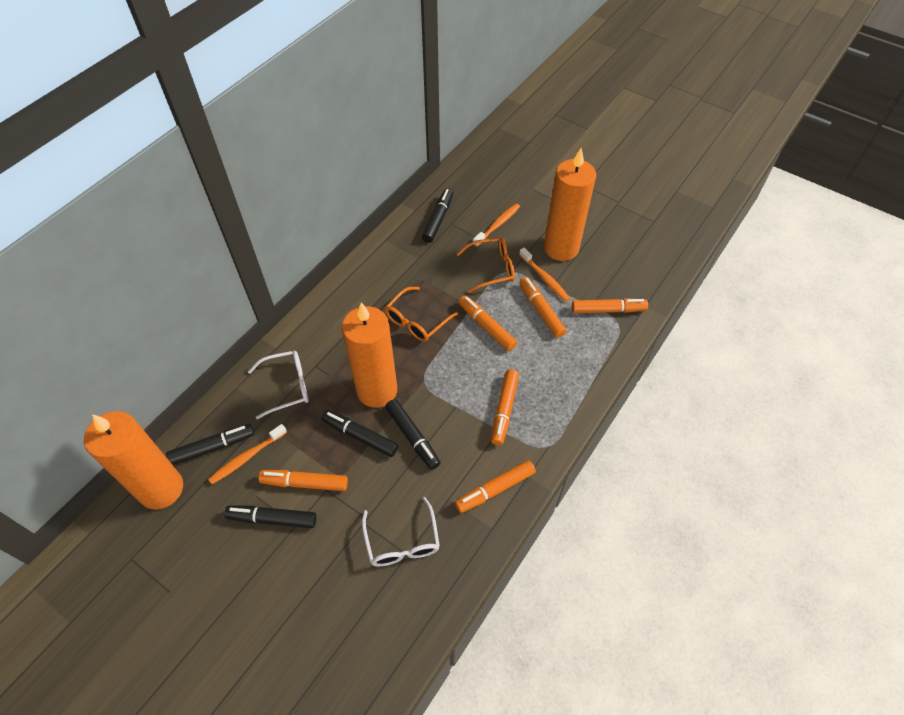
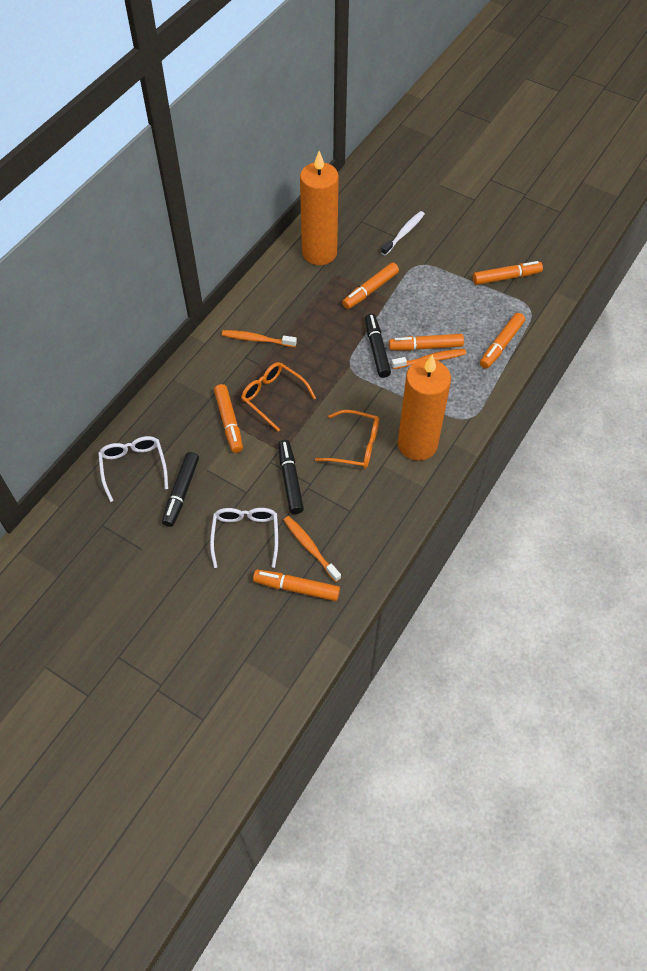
black marker: [166,424,254,465] [224,505,317,528] [321,410,398,457] [385,399,441,470] [422,189,453,243] = 5 -> [162,452,199,527] [278,440,304,514] [365,314,391,378] = 3
orange candle: [84,411,183,509] [342,303,397,408] [544,148,596,261] = 3 -> [300,151,339,265] [398,354,451,461] = 2
white toothbrush: none = 0 -> [381,211,425,256] = 1

